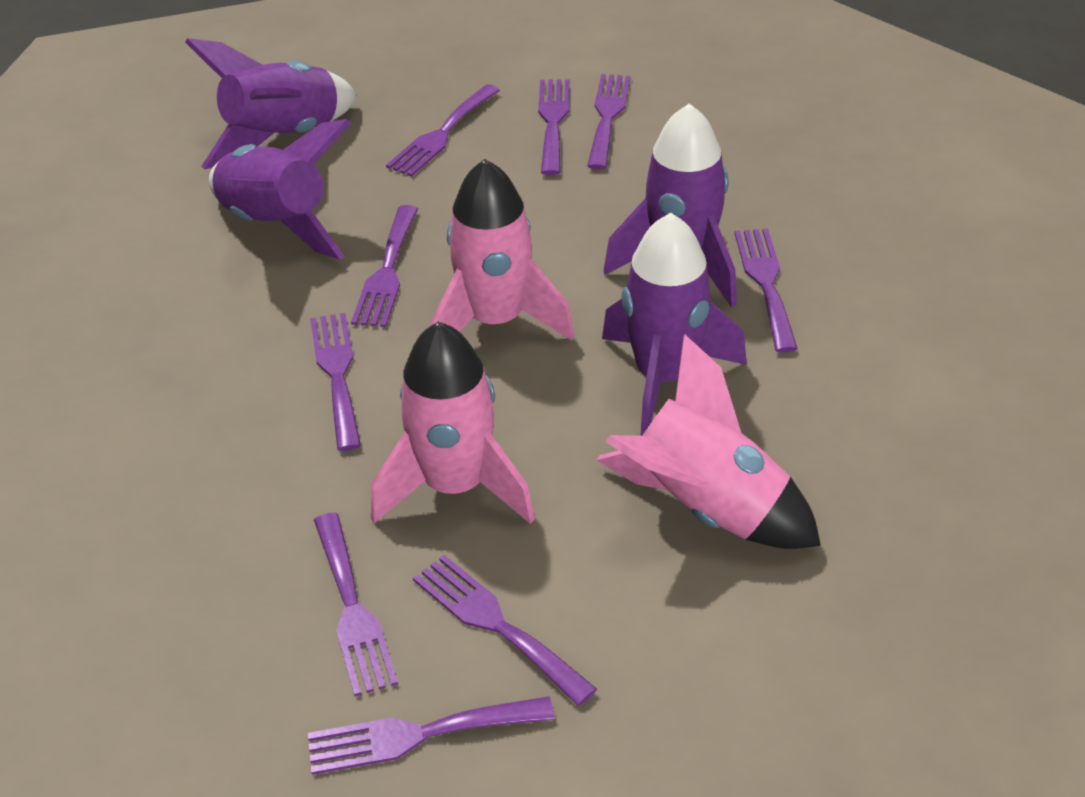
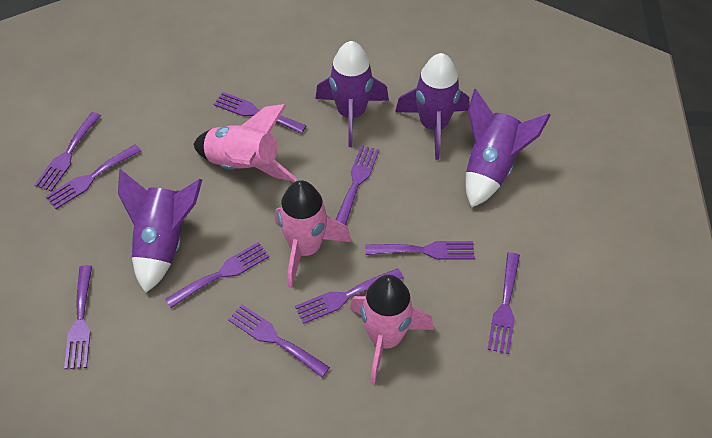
purple fork: [308,696,555,775] [310,313,361,451] [314,512,398,697] [351,205,418,327] [386,84,500,177] [413,555,597,706] [538,79,570,175] [587,74,631,170] [735,228,798,353] = 9 -> [35,112,101,192] [45,144,141,209] [64,265,92,369] [165,242,269,308] [214,92,306,134] [228,304,330,377] [295,268,404,324] [336,145,379,225] [365,241,475,260] [488,252,520,354] = 10

